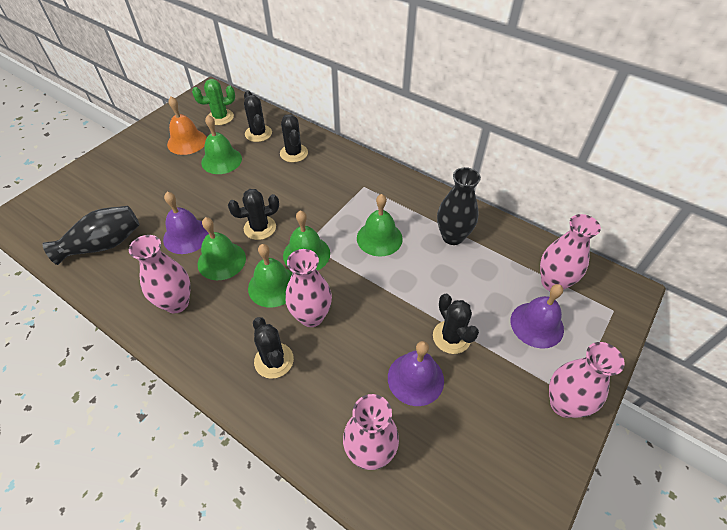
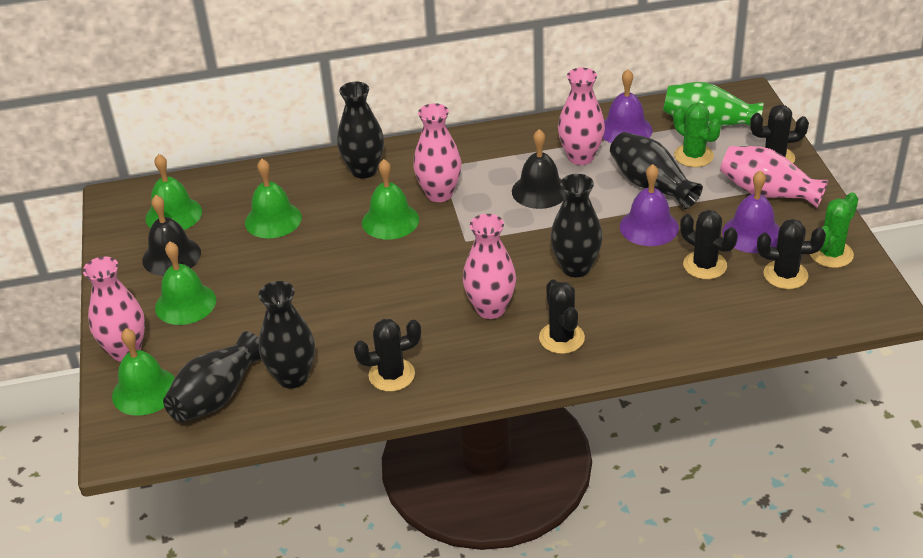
black bell: none = 0 -> [142,195,201,276] [512,129,565,209] = 2
black vase: [43,206,140,265] [437,167,481,245] = 2 -> [163,331,262,422] [259,281,315,389] [337,82,384,179] [550,174,603,277] [610,132,703,209] = 5
green cactus: [192,79,235,125] = 1 -> [673,103,721,167] [810,192,858,268] = 2
green vase: none = 0 -> [663,82,764,128] = 1
orange bell: [167,97,207,155] = 1 -> none = 0

